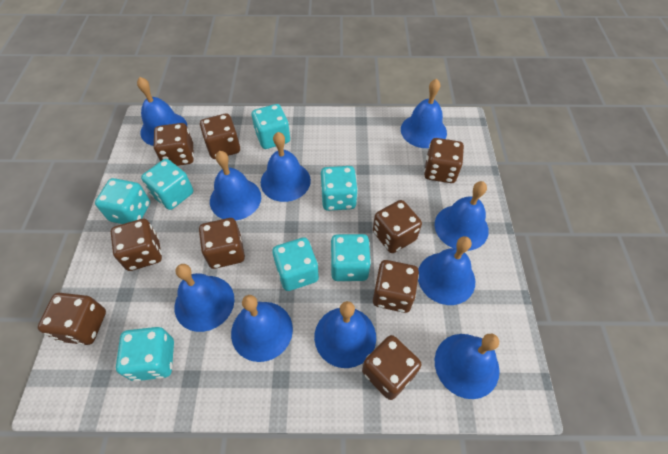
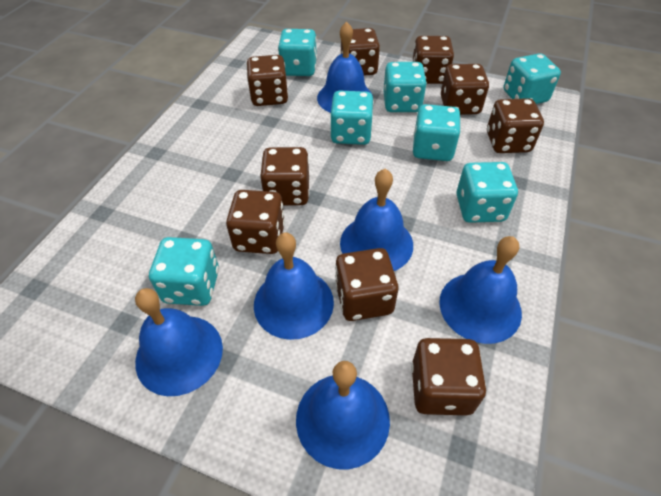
blue bell: [137,77,187,146] [174,264,234,332] [210,151,261,220] [231,295,293,362] [261,132,311,202] [314,301,376,368] [401,79,447,148] [418,236,475,305] [435,181,489,251] [435,334,500,399] = 10 -> [135,288,223,396] [254,232,334,340] [296,361,390,469] [317,22,373,113] [340,169,413,271] [439,236,522,344] = 6

